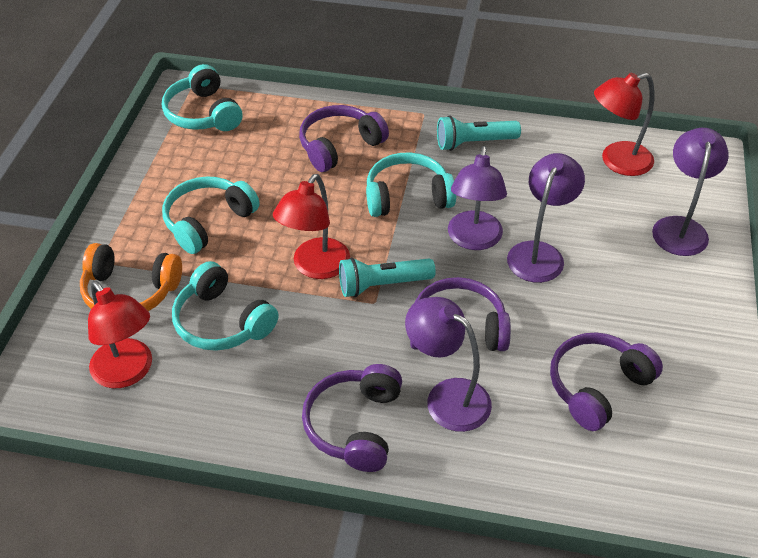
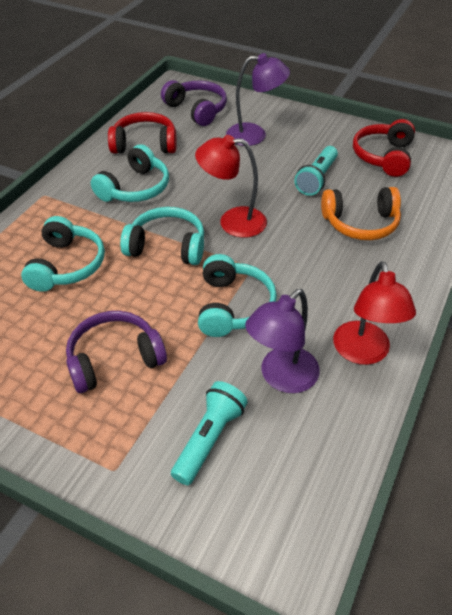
purple headphones: [299,105,389,172] [302,364,402,472] [410,277,511,351] [550,332,663,431] = 4 -> [66,311,167,393] [161,80,227,126] = 2
purple lamp: [405,297,492,432] [448,146,507,250] [507,153,585,283] [652,128,729,256] = 4 -> [226,53,290,146] [245,289,320,393] = 2
red headphones: none = 0 -> [108,112,177,154] [353,119,415,177] = 2
red lamp: [88,281,152,388] [273,174,350,279] [594,73,654,176] = 3 -> [195,135,267,238] [333,261,416,365] = 2

